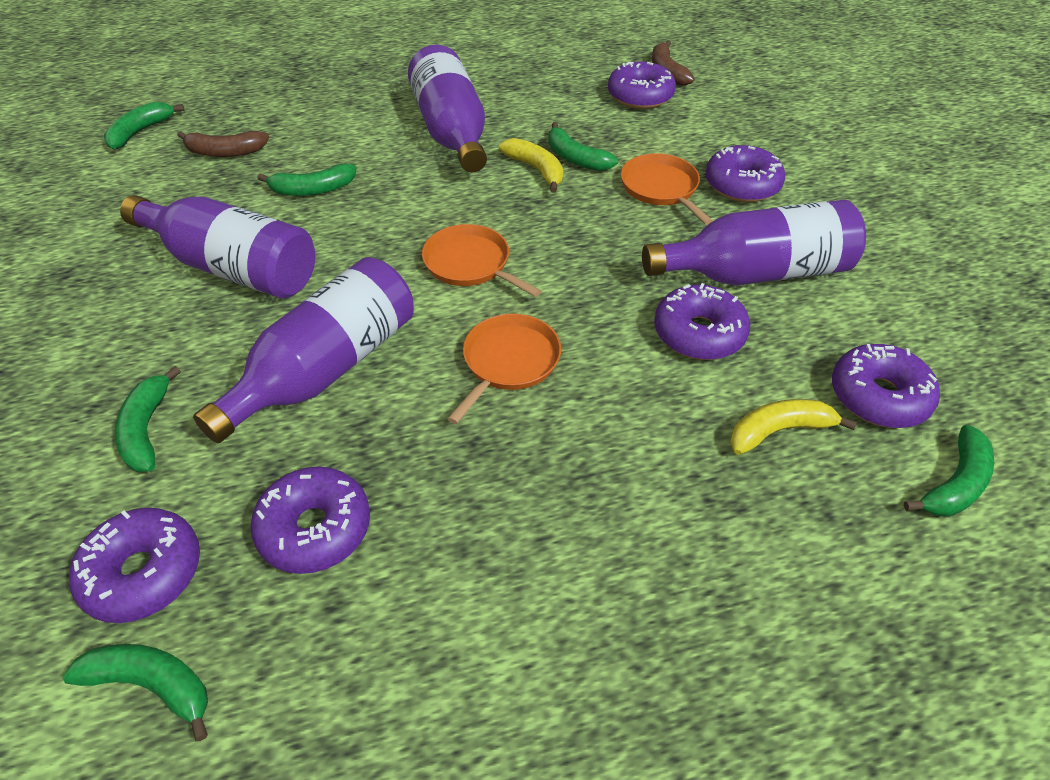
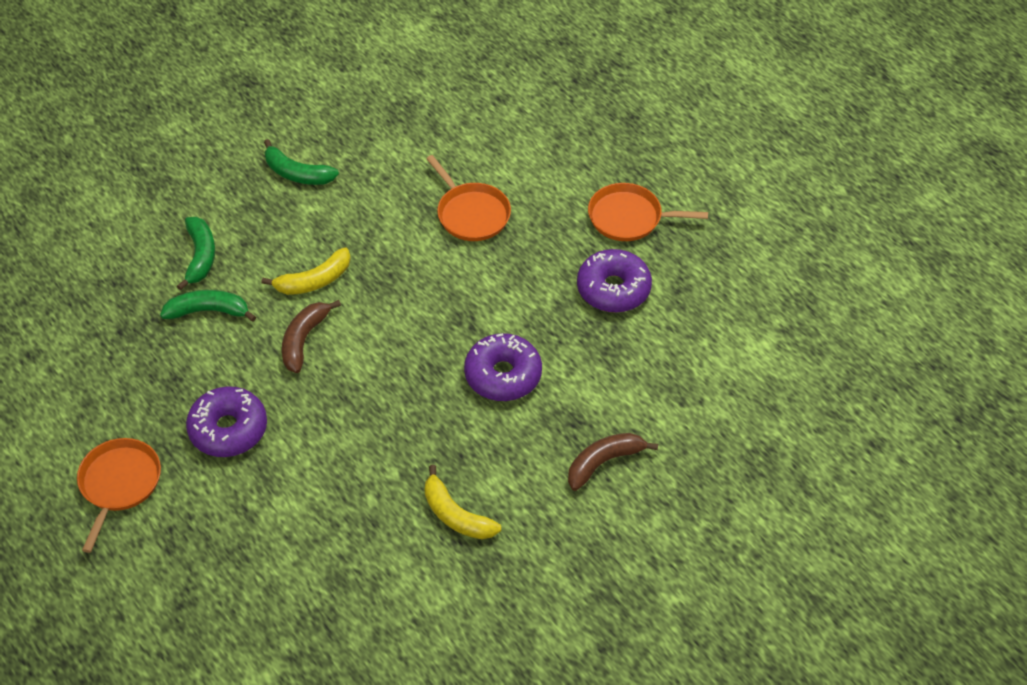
green banana: [63,644,208,741] [104,102,185,150] [115,366,181,472] [257,164,357,196] [548,122,618,171] [904,425,994,517] = 6 -> [160,290,256,322] [177,217,215,290] [264,139,339,185] = 3
purple bottle: [120,195,315,299] [193,257,414,443] [408,45,487,172] [642,200,866,286] = 4 -> none = 0
purple donut: [69,508,200,623] [250,467,370,574] [608,61,676,109] [654,283,750,360] [706,145,785,202] [832,344,940,428] = 6 -> [186,386,267,457] [464,333,542,401] [577,249,652,313] = 3

